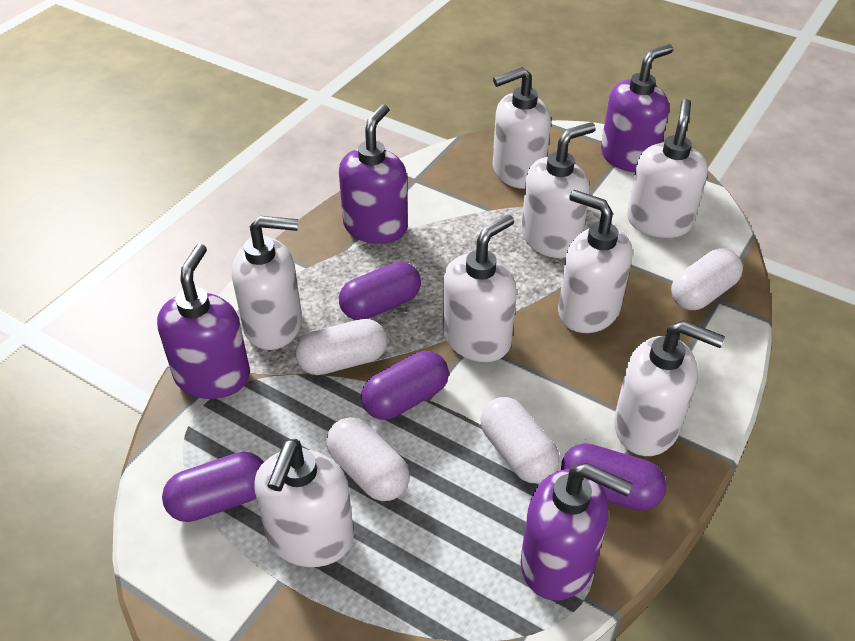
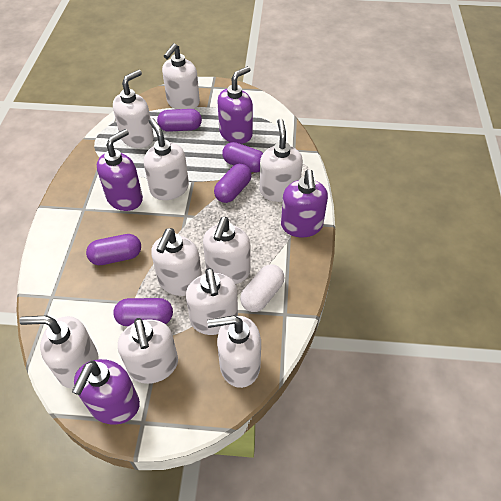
purple capsule: [162,452,264,522] [339,261,421,320] [361,351,449,420] [561,443,667,511] = 4 -> [86,234,141,265] [113,298,173,327] [157,109,202,132] [214,164,252,203] [222,142,263,173] = 5
white capsule: [295,319,387,375] [326,417,410,501] [480,397,560,483] [671,248,743,310] = 4 -> [240,264,285,312] = 1
white soap dispenser: [232,216,302,350] [254,439,354,567] [443,215,517,362] [493,67,551,189] [521,122,595,258] [558,190,632,333] [614,320,725,456] [627,99,708,238] = 8 -> [19,316,99,388] [113,70,154,148] [118,318,178,384] [144,118,189,200] [151,228,202,296] [162,43,200,109] [186,268,238,335] [203,217,250,284] [207,315,261,388] [260,119,303,202] = 10

